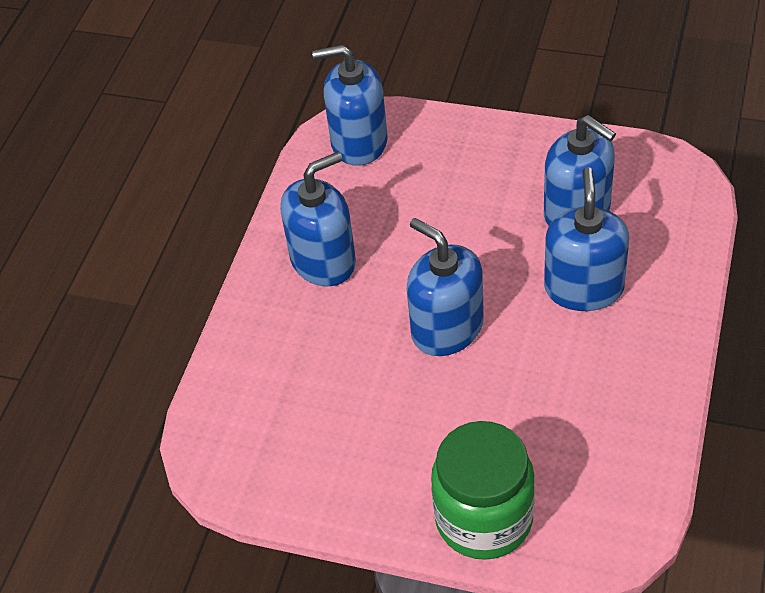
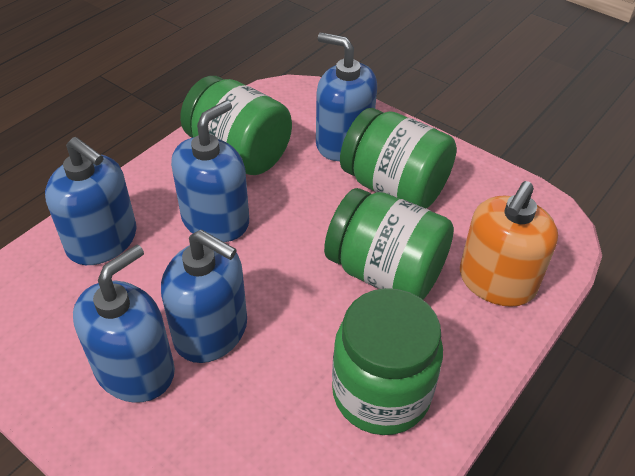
green jar: [431,421,535,560] = 1 -> [180,76,292,175] [324,188,454,299] [332,288,443,435] [340,108,457,209] = 4
orange soap dispenser: none = 0 -> [460,181,558,307] = 1

